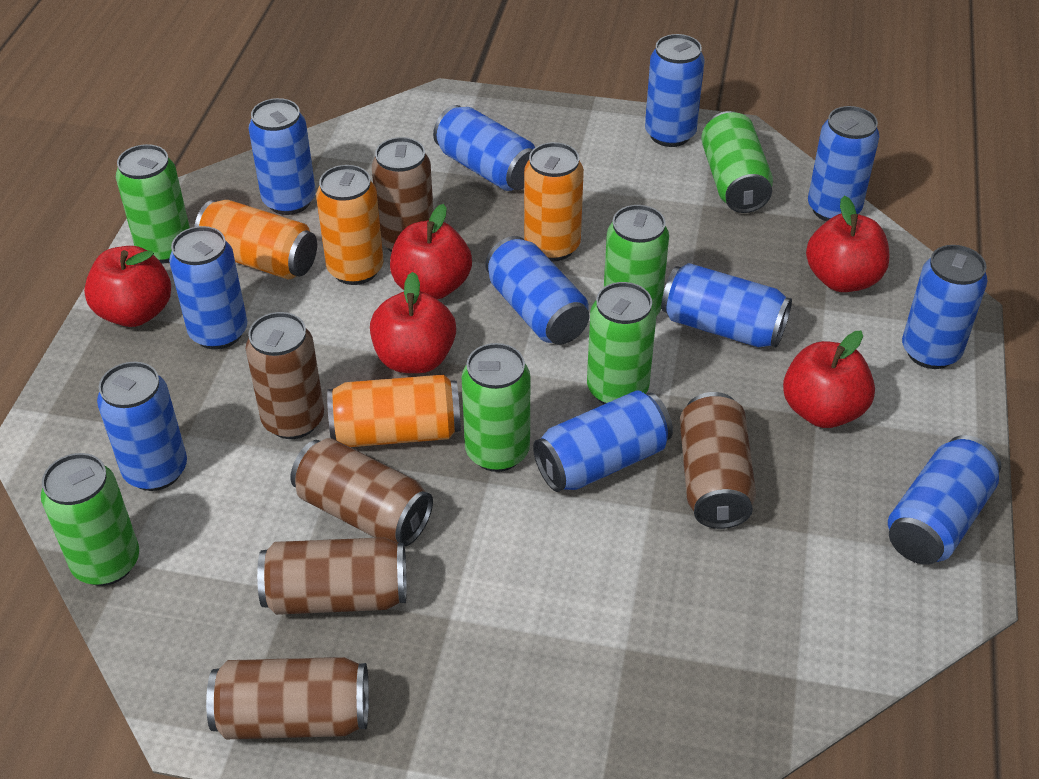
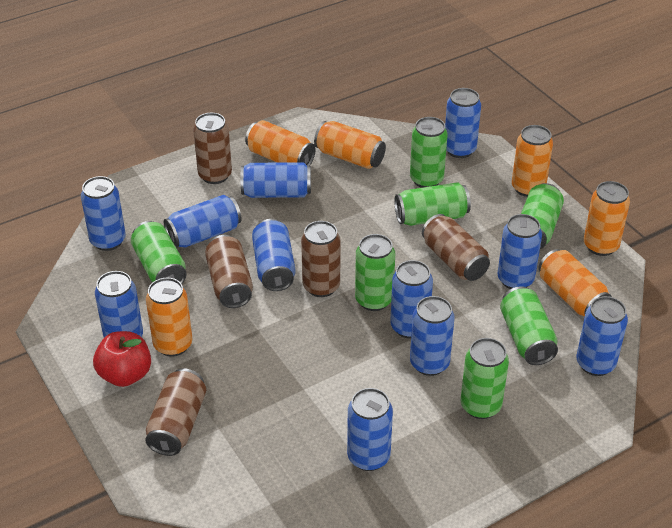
brown can: [206,657,369,739] [246,312,324,439] [257,537,407,615] [291,438,433,546] [372,137,433,252] [680,392,756,529] = 6 -> [145,368,206,456] [193,113,232,184] [205,235,253,308] [301,221,340,297] [422,214,490,281] = 5
green can: [41,453,139,586] [116,144,190,264] [462,343,530,472] [587,282,656,404] [604,205,669,316] [701,111,773,213] = 6 -> [131,221,187,284] [355,234,395,311] [394,182,471,226] [410,117,448,188] [461,338,509,419] [500,286,558,365] [521,183,564,249] = 7
orange can: [194,200,317,279] [316,165,383,285] [327,375,461,447] [524,142,584,261] = 4 -> [146,278,192,357] [245,120,316,166] [314,121,386,169] [512,125,553,197] [539,249,612,316] [584,181,630,256] = 6
red apple: [84,246,171,327] [370,272,456,373] [390,204,472,300] [783,331,875,428] [806,196,889,292] = 5 -> [93,331,151,387] = 1

